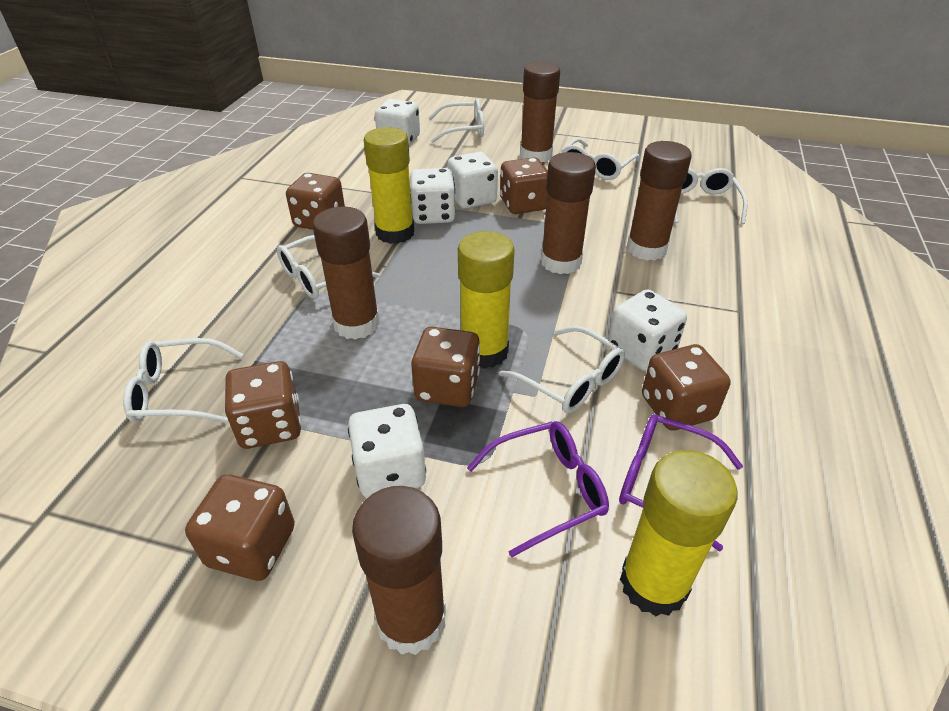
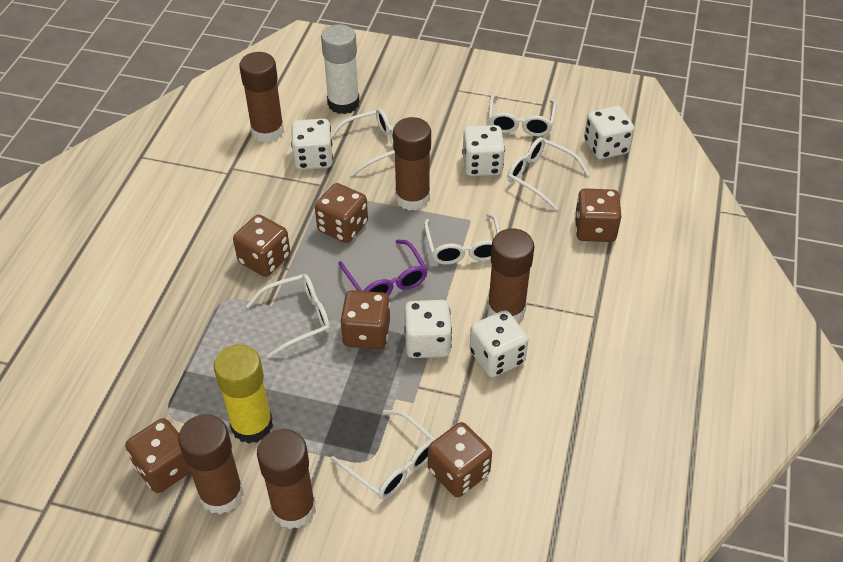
purple glasses: [467,421,609,557] [619,414,743,551] = 2 -> [338,239,428,295] = 1
white glue stick: none = 0 -> [321,24,360,114] = 1
yellow glue stick: [364,127,414,244] [458,231,515,369] [620,450,738,616] = 3 -> [214,344,273,444] = 1

